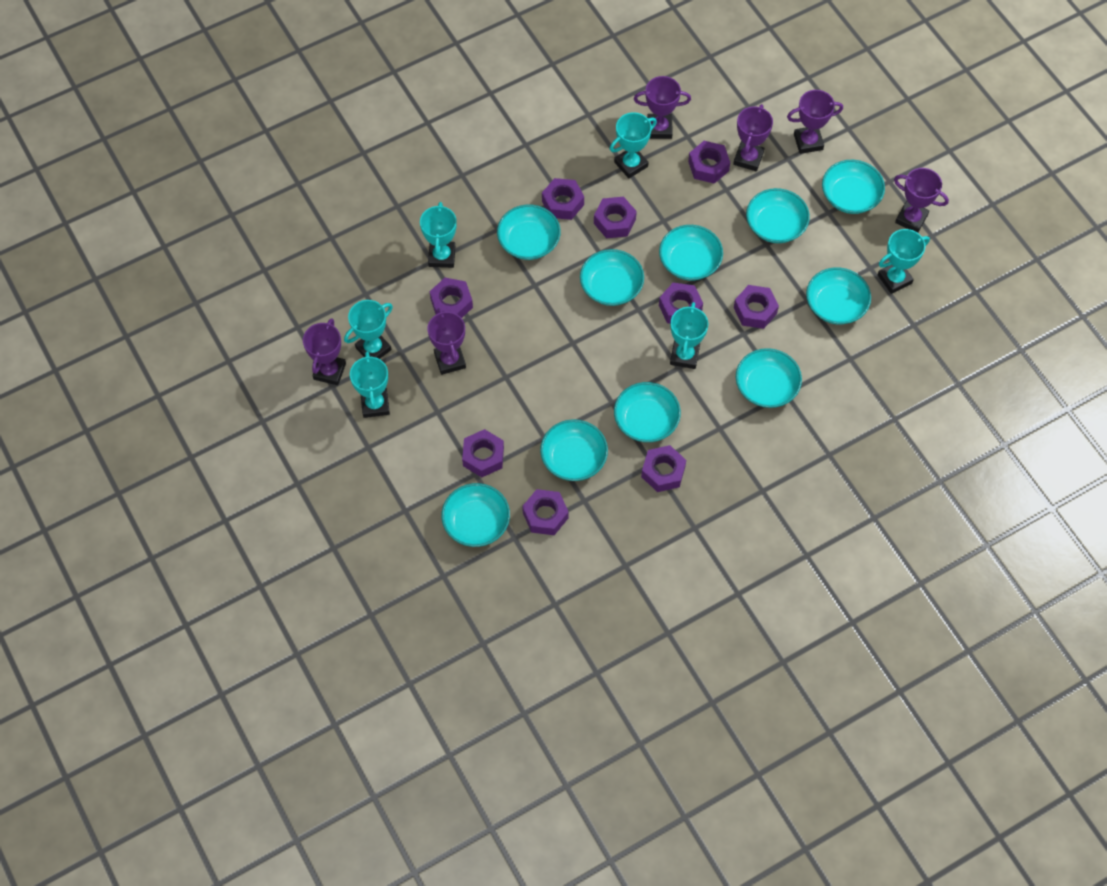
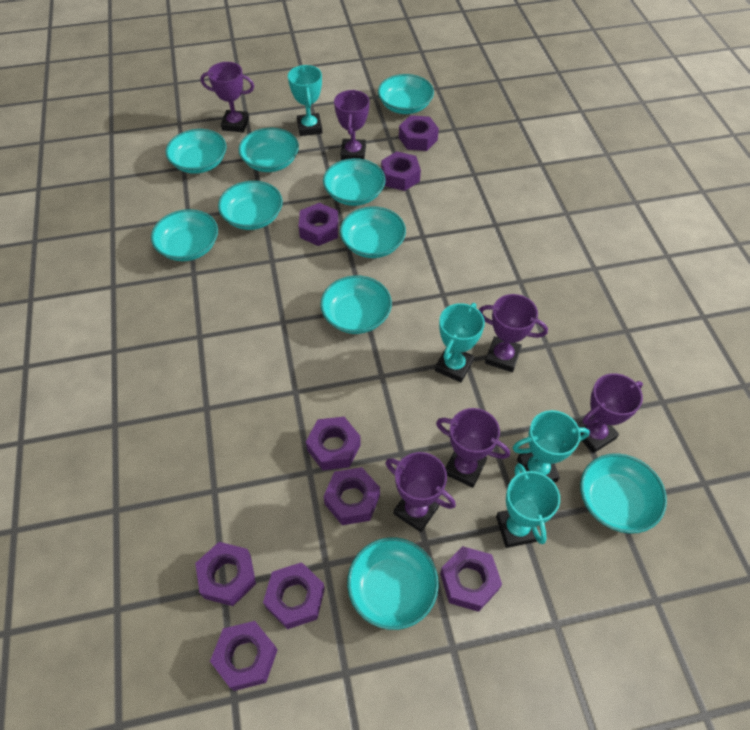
turquoise trophy: [344,300,393,359] [350,351,390,418] [420,202,457,268] [610,112,657,178] [670,302,708,369] [878,229,930,294] = 6 -> [288,65,322,136] [435,303,485,382] [496,463,560,548] [513,410,590,482] = 4

